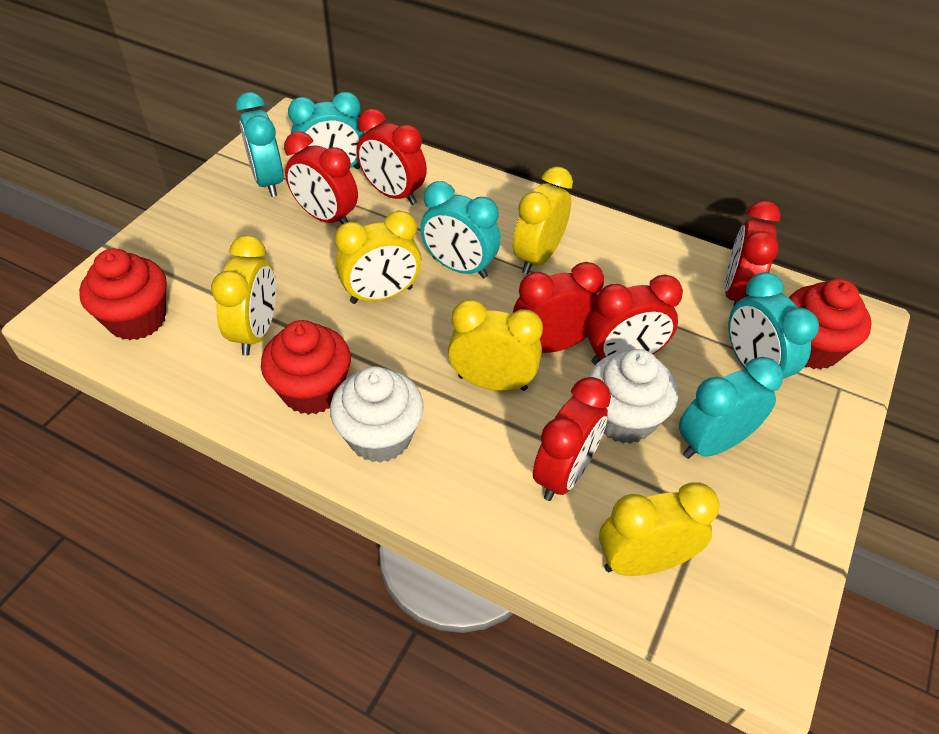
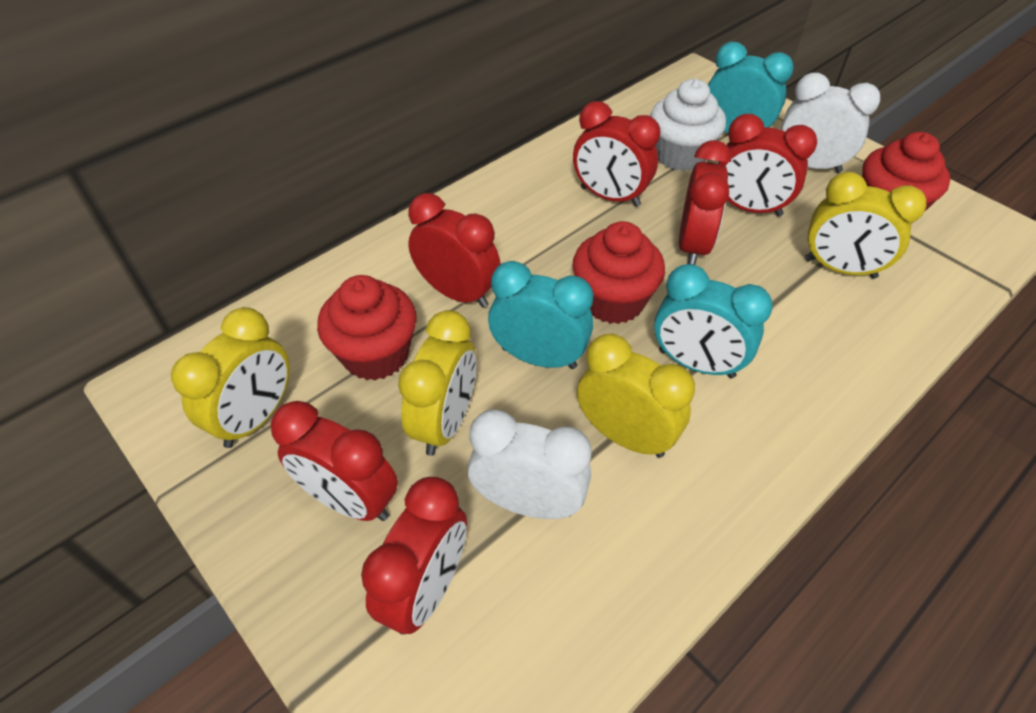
turquoise clock: [236,92,283,197] [288,92,364,169] [420,181,501,279] [679,357,783,459] [728,272,819,391] = 5 -> [488,261,593,369] [654,264,773,378] [708,42,794,133] = 3
white clock: none = 0 -> [468,410,592,519] [781,73,880,173] = 2
white cupcake: [330,366,424,463] [589,349,678,444] = 2 -> [650,79,726,171] = 1
yellow clock: [211,235,276,356] [335,210,421,304] [448,299,543,391] [513,167,573,274] [599,482,720,576] = 5 -> [171,307,290,448] [398,310,476,456] [577,333,695,458] [805,172,926,279] = 4

